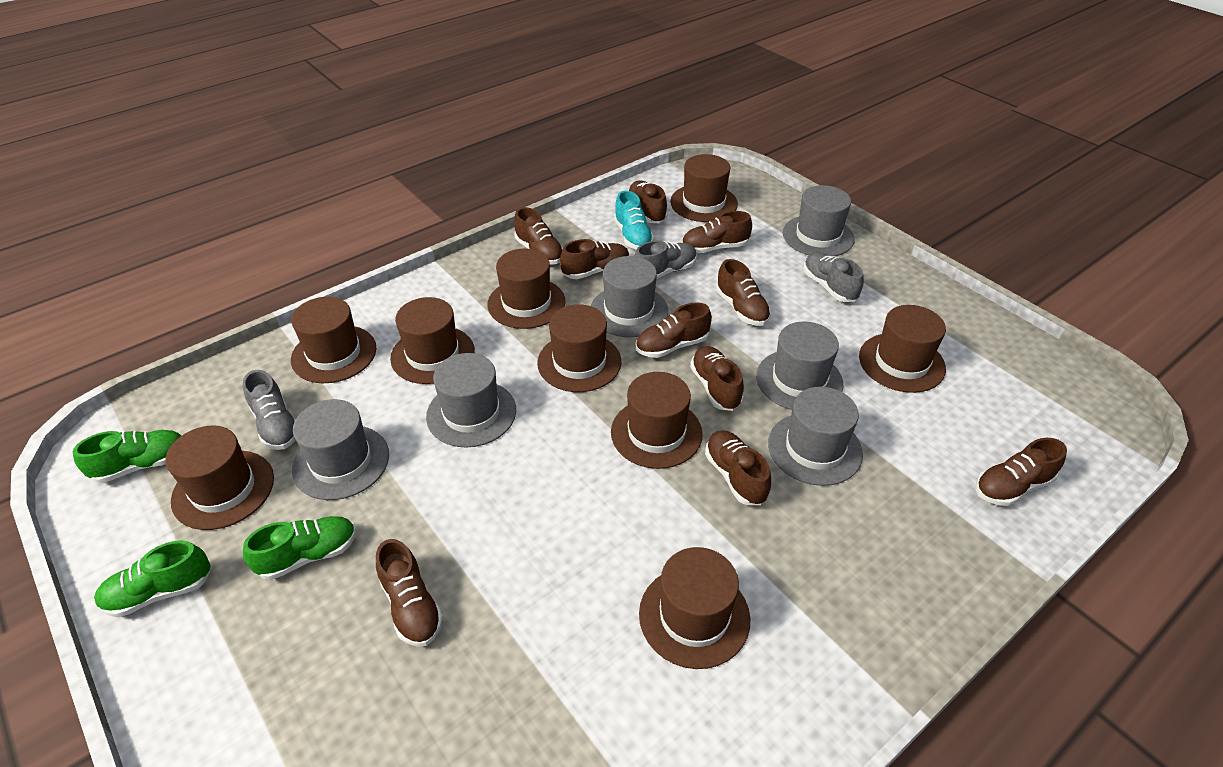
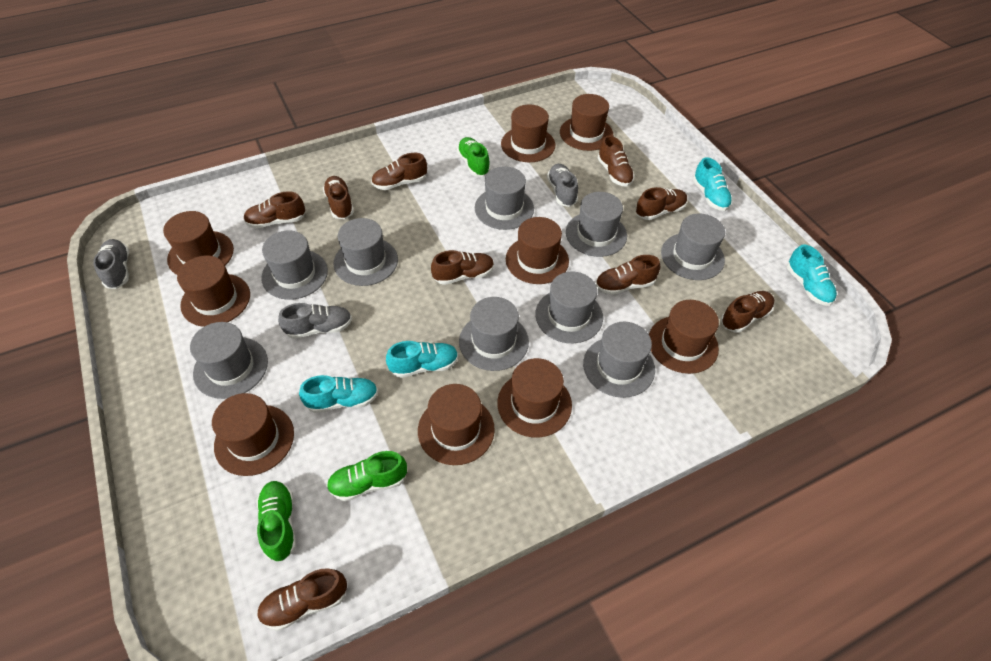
brown shoe: [376,539,443,647] [514,207,563,265] [560,239,629,279] [628,181,668,223] [636,302,712,358] [682,211,752,253] [690,346,744,411] [705,430,771,505] [716,259,771,326] [975,438,1067,506] = 10 -> [244,191,305,229] [257,568,347,631] [323,176,354,219] [371,153,427,190] [431,250,494,285] [596,255,660,295] [598,136,635,186] [636,187,688,220] [721,291,774,333] = 9
grey hat: [292,399,389,500] [426,353,516,447] [591,256,668,337] [756,322,843,410] [768,387,863,486] [783,185,855,256] = 6 -> [190,322,268,399] [261,231,328,300] [333,218,398,286] [459,297,529,371] [475,166,534,230] [535,271,603,343] [566,192,627,257] [583,322,655,398] [661,213,725,280] = 9
turquoise shoe: [614,190,654,249] = 1 -> [299,375,378,413] [386,341,458,378] [693,157,732,211] [787,244,837,306] = 4

